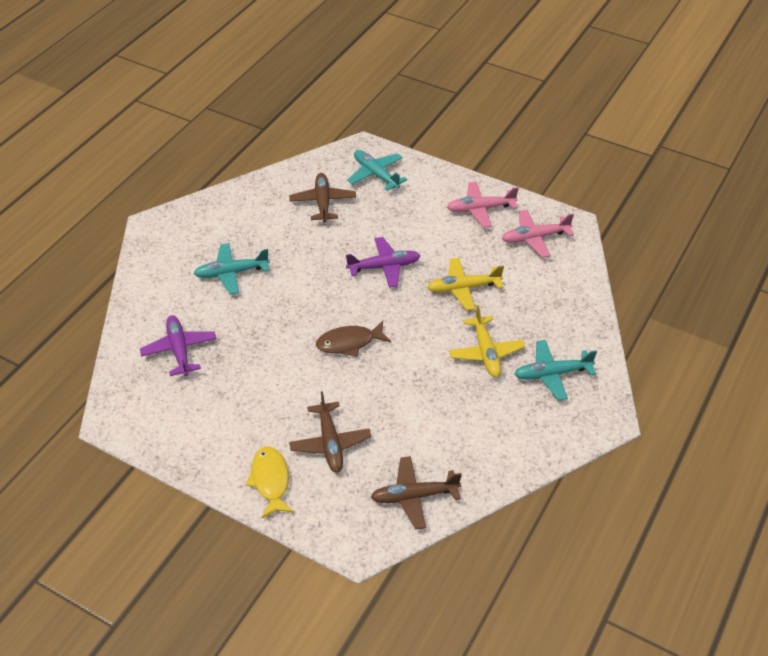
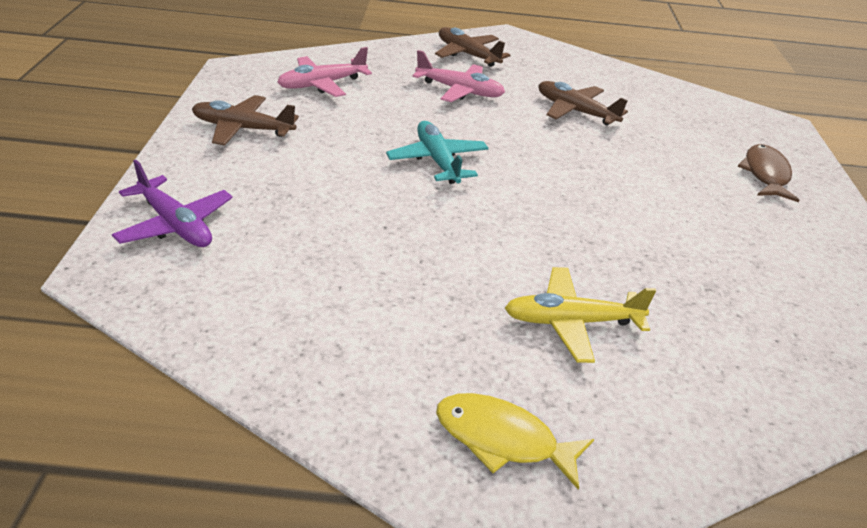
purple plane: [140,315,216,376] [346,237,421,288] = 2 -> [112,160,233,247] = 1
turquoise plane: [194,243,270,294] [347,150,407,191] [514,340,597,401] = 3 -> [386,121,489,184] = 1
yellow plane: [427,258,504,311] [449,305,525,378] = 2 -> [505,267,656,363] = 1

